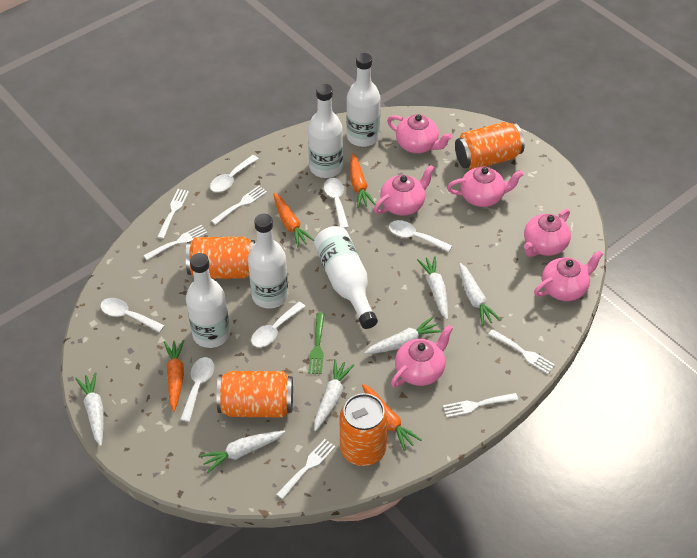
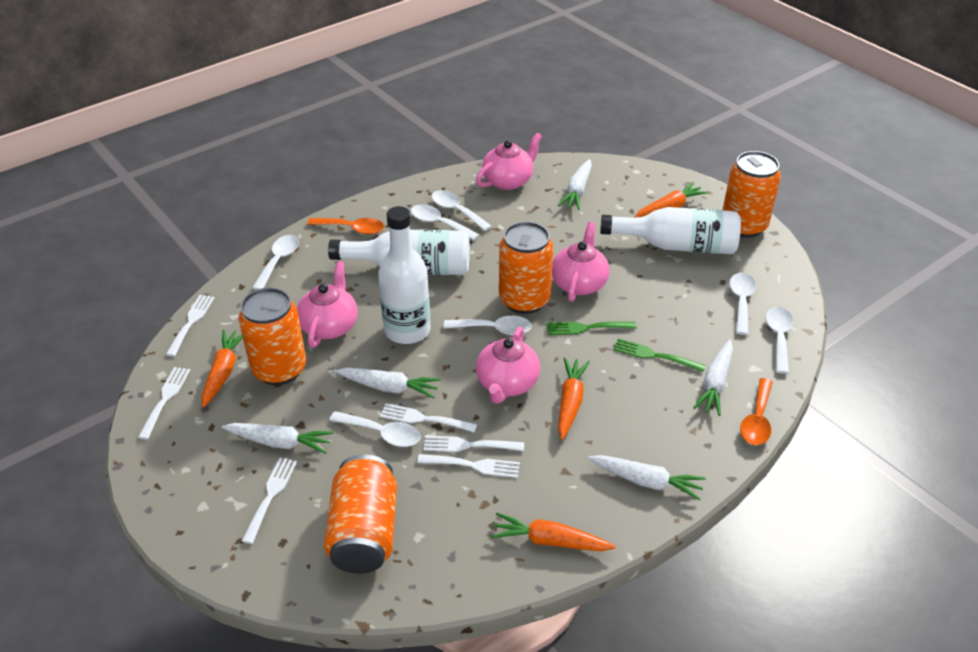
green fork: [308,313,325,374] = 1 -> [547,322,636,335] [613,338,706,372] = 2
orange spoon: none = 0 -> [307,218,384,234] [740,378,773,445] = 2
pink teapot: [374,165,435,216] [387,114,452,153] [391,325,453,387] [447,167,524,207] [524,209,571,257] [534,250,604,301] = 6 -> [297,261,358,348] [476,133,542,190] [476,327,540,404] [552,222,610,302] = 4
white bottle: [186,253,230,348] [248,214,288,309] [308,84,343,178] [314,226,378,329] [346,53,380,147] = 5 -> [328,229,470,275] [378,206,430,344] [600,207,741,254] = 3
white carrot: [75,372,104,446] [200,431,285,473] [314,359,354,431] [364,317,442,354] [417,256,448,320] [459,263,500,326] = 6 -> [222,423,334,454] [335,368,441,398] [558,159,592,210] [588,455,706,501] [693,340,733,416] = 5
white spoon: [100,298,165,333] [180,357,214,422] [210,155,259,192] [251,302,306,347] [324,178,349,229] [389,220,452,252] = 6 -> [252,235,299,290] [329,411,421,447] [411,204,479,240] [432,190,492,231] [443,316,532,335] [729,273,756,335] [766,307,793,374] = 7

